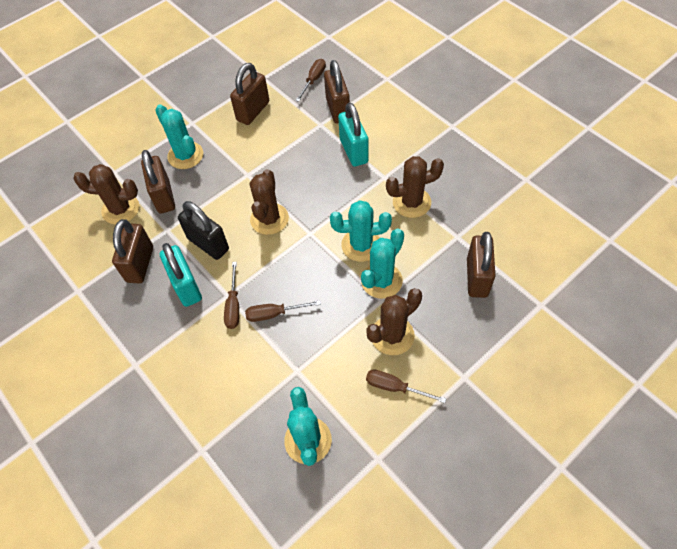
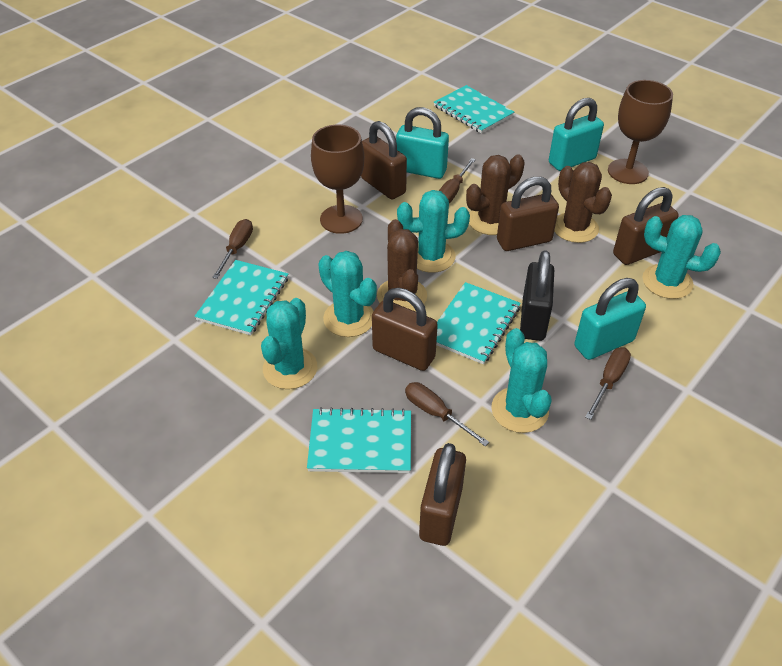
brown cactus: [73,164,139,224] [250,169,289,235] [366,288,422,355] [386,156,444,218] = 4 -> [377,219,427,311] [466,154,525,235] [554,162,612,243] = 3
brown goblet: none = 0 -> [311,125,364,234] [608,80,673,184] = 2
turquoise cactus: [155,104,203,169] [284,387,332,466] [330,200,392,262] [361,229,404,299] = 4 -> [261,298,317,389] [318,251,377,337] [397,190,470,273] [492,328,552,433] [642,215,721,299] = 5
turquoise notebook: none = 0 -> [195,260,288,335] [307,407,411,473] [434,85,514,133] [436,282,521,364] = 4
turquoise padlock: [160,243,202,307] [338,103,369,167] = 2 -> [396,107,449,179] [549,98,604,171] [574,278,646,360] = 3

